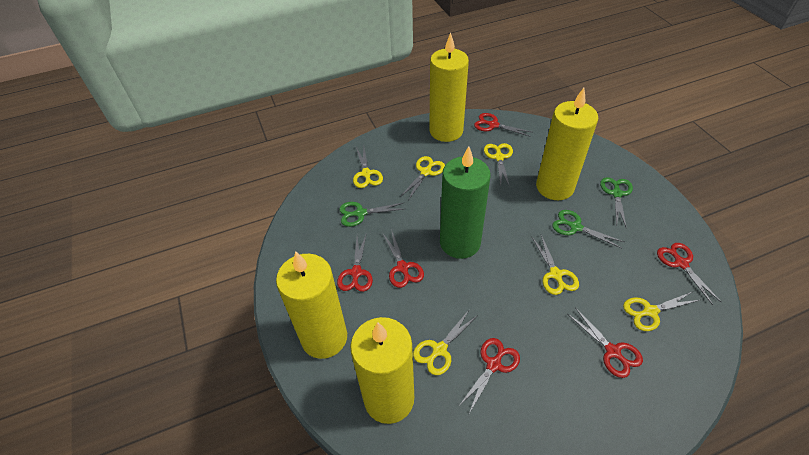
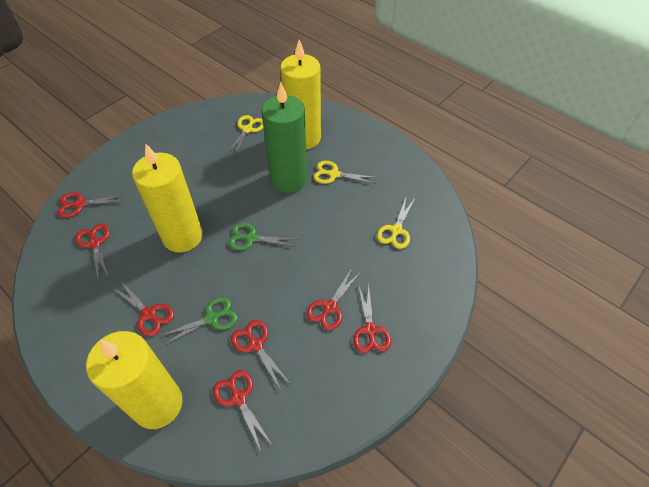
green scissors: [339,202,404,227] [552,210,624,248] [600,177,633,227] = 3 -> [160,297,238,346] [228,223,298,250] = 2
red scissors: [337,233,373,292] [383,229,424,288] [458,338,520,413] [474,113,532,137] [568,309,643,378] [657,243,721,305] = 6 -> [57,192,125,218] [75,224,110,282] [113,280,174,336] [213,370,272,451] [231,320,290,390] [306,268,360,330] [353,284,391,353] = 7
yellow candle: [276,251,347,359] [350,317,414,424] [429,32,469,142] [536,88,598,200] = 4 -> [86,331,183,429] [132,144,203,253] [280,40,321,150] = 3
yellow scissors: [353,147,383,188] [400,156,445,200] [413,310,478,375] [484,143,513,187] [532,235,579,295] [623,292,700,331] = 6 -> [226,115,264,157] [313,161,378,184] [377,198,414,249] = 3

